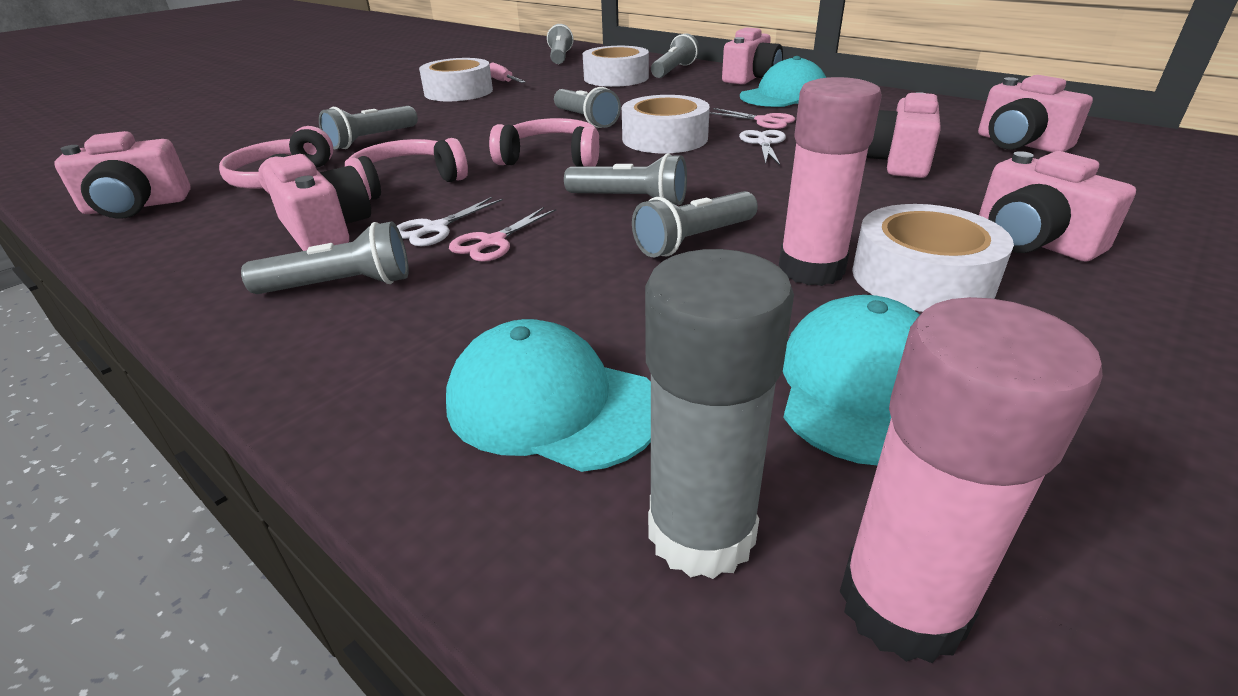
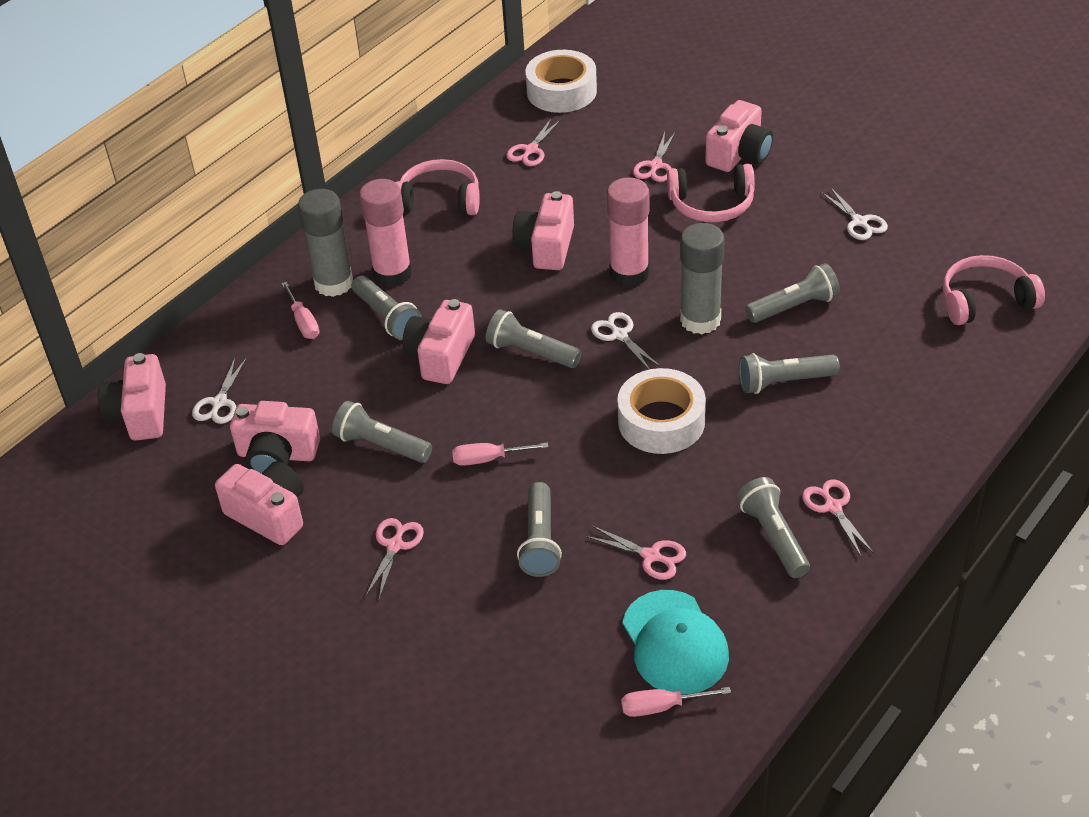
grey glue stick: [645,249,794,579] = 1 -> [298,189,353,297] [680,223,725,334] = 2
pink scissors: [449,207,556,262] [709,108,795,129] = 2 -> [365,518,424,599] [506,118,561,166] [585,526,686,580] [633,132,676,182] [802,479,874,557] = 5
pink screwdriver: [490,62,526,83] = 1 -> [281,282,319,339] [452,442,548,466] [621,687,731,717] = 3
turquoise cap: [446,319,651,472] [740,56,826,107] [783,295,920,465] = 3 -> [622,590,729,695] = 1
white scissors: [397,197,503,246] [739,130,786,165] = 2 -> [192,357,247,424] [591,312,661,370] [821,187,888,240] = 3
white tape: [419,58,493,101] [583,46,649,87] [622,95,710,153] [852,204,1014,312] = 4 -> [525,50,597,113] [617,368,706,454] = 2

